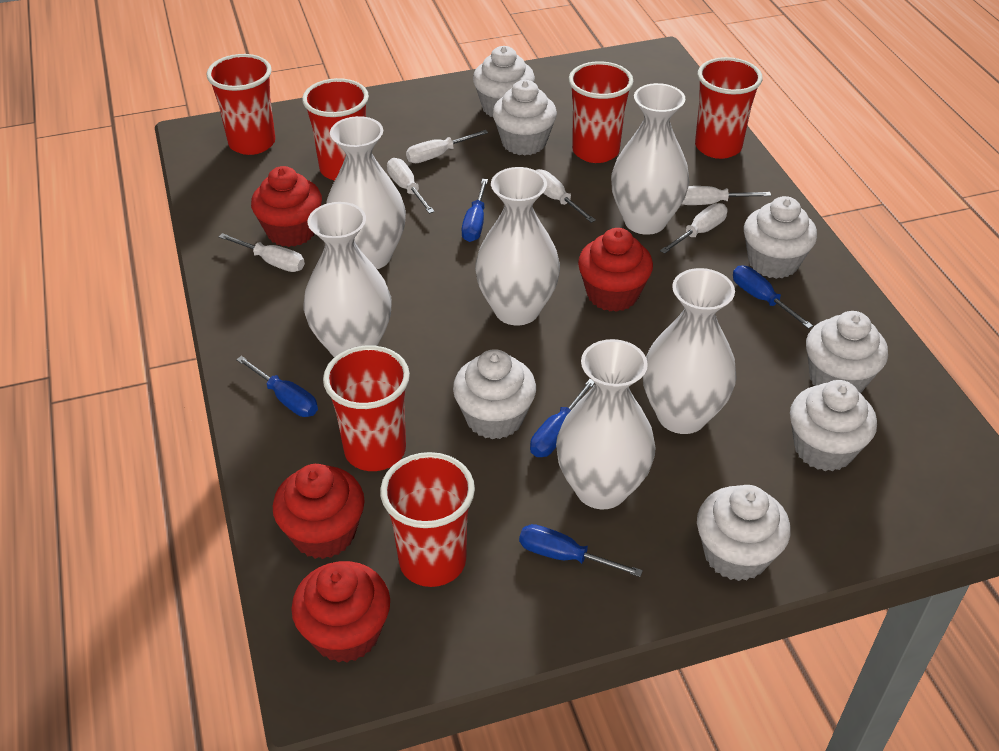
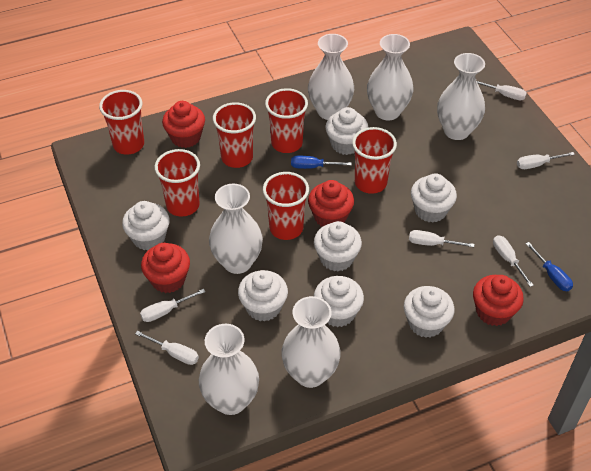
blue screwdriver: [236,356,318,417] [462,179,488,242] [519,524,643,577] [530,379,595,457] [733,265,813,329] = 5 -> [291,156,352,169] [526,242,573,291] = 2

